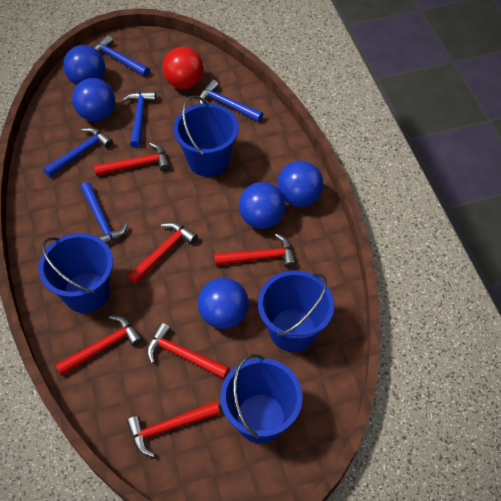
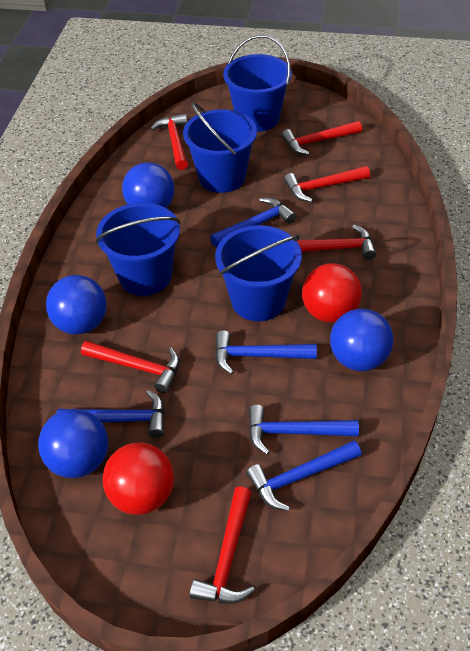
blue ball: [63,45,105,85] [72,78,115,121] [198,278,249,329] [239,182,285,229] [277,161,323,207] = 5 -> [38,409,108,478] [46,275,107,335] [122,162,175,208] [330,309,393,371] = 4
red ball: [163,47,204,89] = 1 -> [103,443,174,515] [302,263,362,323] = 2

